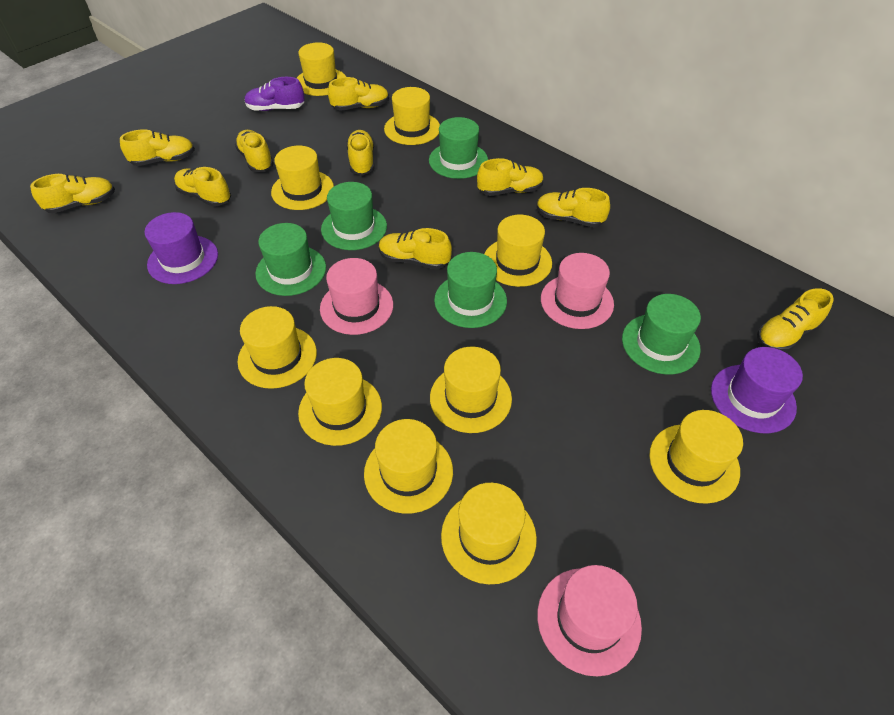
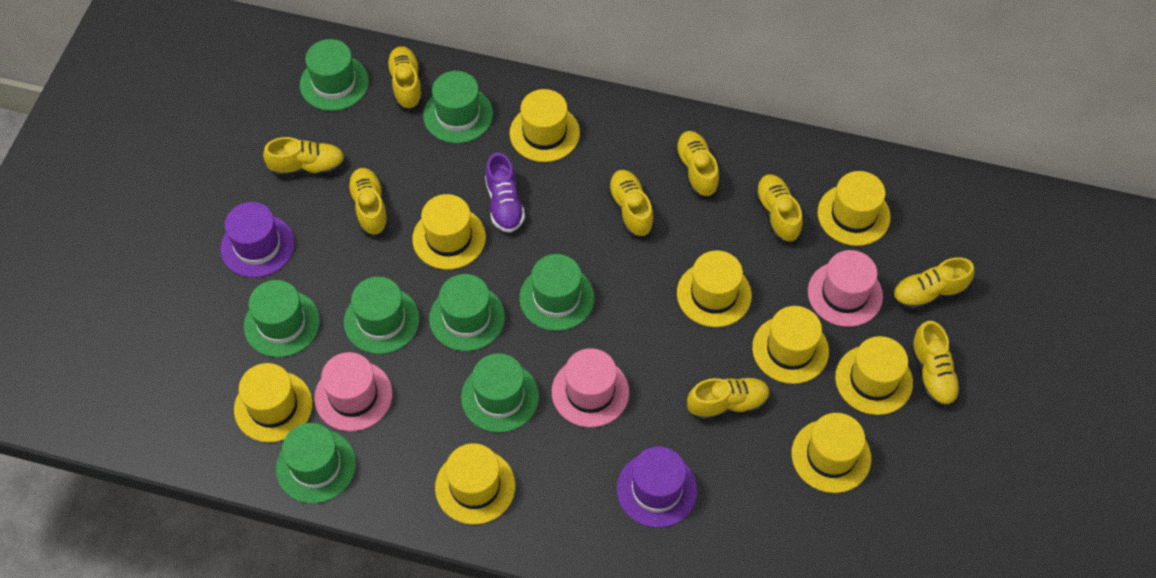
green hat: [255,223,326,296] [321,182,387,250] [429,117,488,179] [434,252,507,328] [622,294,701,374] = 5 -> [244,280,320,357] [276,423,356,504] [300,39,369,111] [344,277,420,354] [423,71,493,143] [429,274,505,351] [461,353,539,433] [519,254,594,331] = 8
yellow hat: [237,306,317,389] [271,146,334,210] [297,42,346,96] [298,358,382,446] [364,419,453,514] [384,87,440,145] [430,347,512,433] [441,483,537,584] [485,215,552,287] [649,410,743,504] = 10 -> [234,363,312,442] [412,194,486,270] [435,443,515,525] [510,89,580,162] [677,250,752,327] [752,306,829,384] [792,413,871,493] [817,171,891,246] [835,336,913,415] = 9
yellow shoe: [30,174,115,213] [120,129,195,166] [174,167,231,207] [235,130,274,172] [328,77,389,111] [346,130,374,175] [379,228,452,270] [477,158,544,196] [537,188,610,227] [757,288,833,352] = 10 -> [263,137,345,177] [347,168,389,235] [386,46,423,109] [607,170,654,237] [674,131,720,197] [687,377,770,421] [755,174,803,242] [893,257,975,311] [910,321,961,407] = 9

